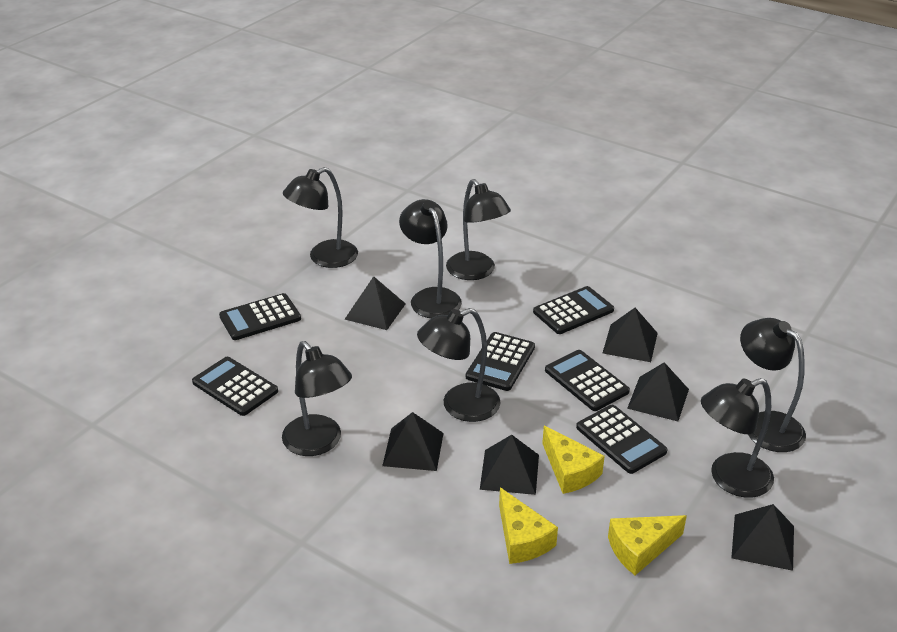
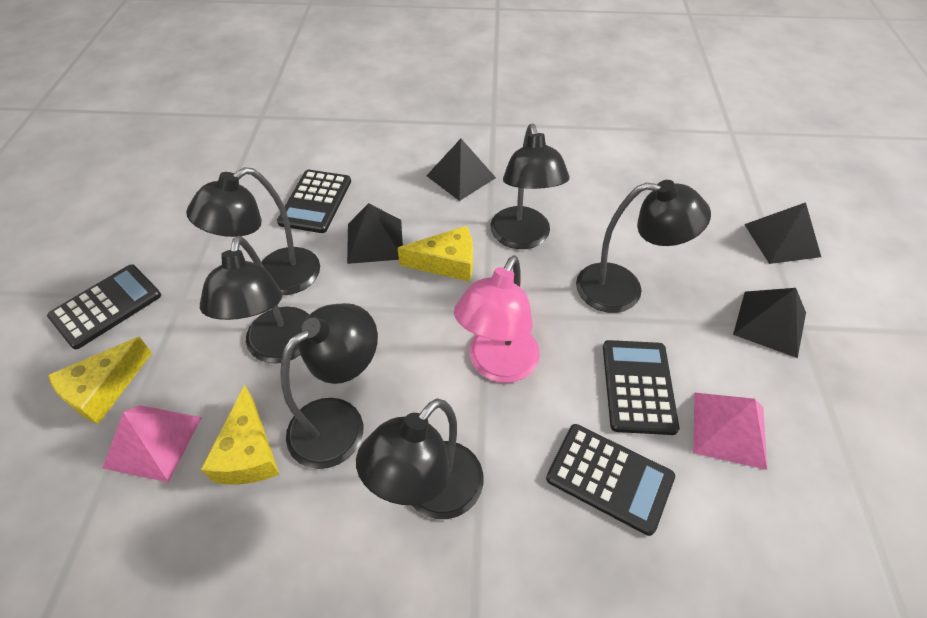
black calculator: [192,357,278,416] [219,293,301,340] [466,332,535,391] [533,286,614,334] [545,350,630,411] [576,405,667,474] = 6 -> [47,264,161,349] [277,170,351,233] [546,424,675,536] [603,340,679,435] = 4
black lamp: [282,341,352,456] [283,167,358,268] [399,199,462,318] [417,308,500,422] [446,179,511,280] [701,378,774,498] [740,318,806,452] = 7 -> [186,167,320,295] [200,236,309,364] [281,303,378,469] [356,398,484,519] [490,124,570,249] [576,180,711,313] = 6
black pyramid: [345,276,406,330] [382,412,444,471] [480,435,539,495] [603,308,658,362] [627,362,689,421] [731,504,794,571] = 6 -> [347,203,403,264] [426,139,496,201] [733,288,806,358] [744,202,821,264] = 4
pink lamp: none = 0 -> [454,256,540,383] = 1
pink pyramid: none = 0 -> [102,405,202,482] [693,393,767,470] = 2

